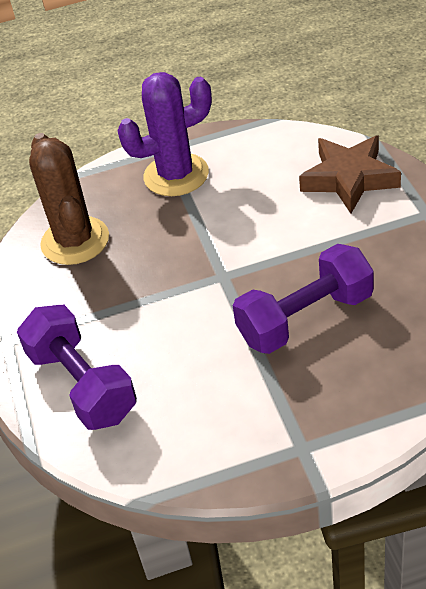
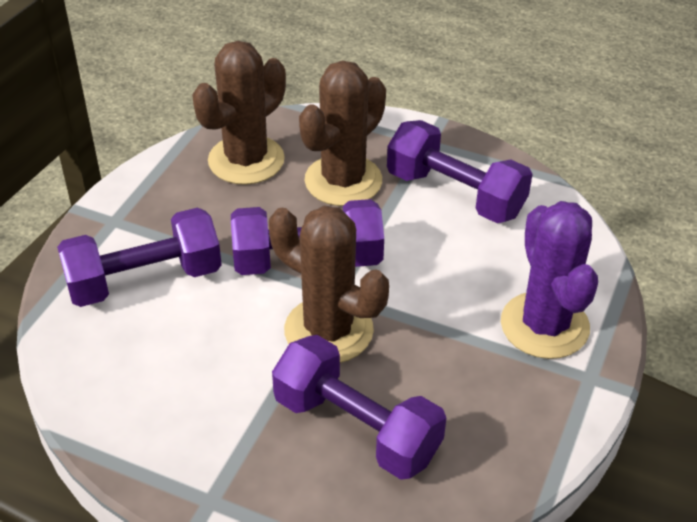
brown cactus: [29,133,109,265] = 1 -> [192,41,286,185] [269,206,389,363] [299,60,386,206] = 3
brown star: [299,135,401,213] = 1 -> none = 0
purple dumbbell: [17,305,137,430] [233,244,374,354] = 2 -> [57,208,222,307] [231,199,384,275] [272,335,446,480] [387,120,533,223] = 4

